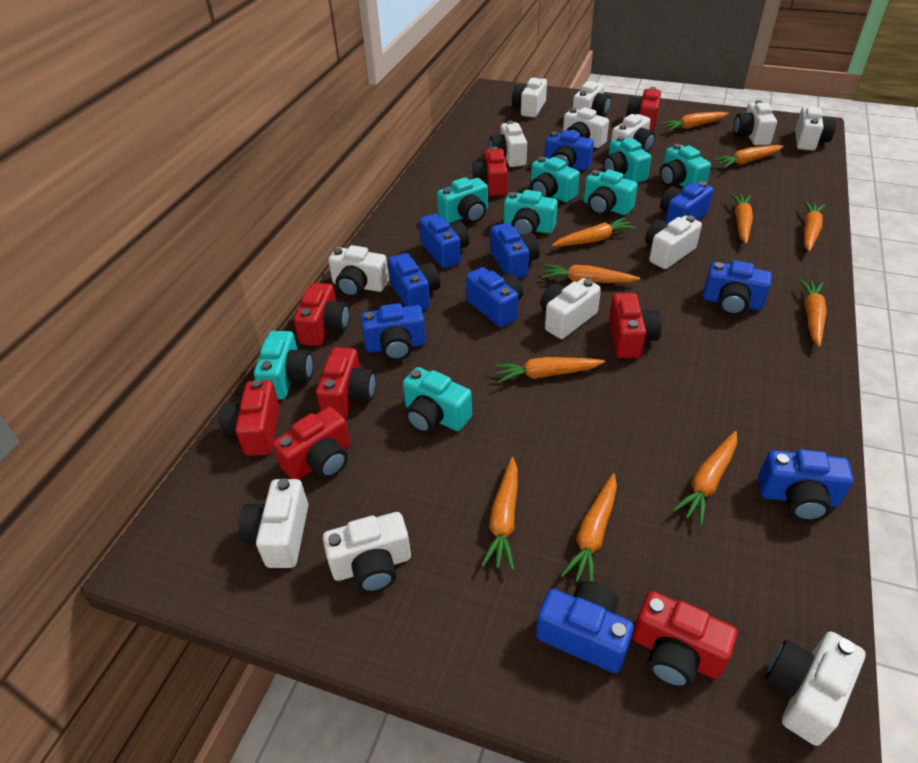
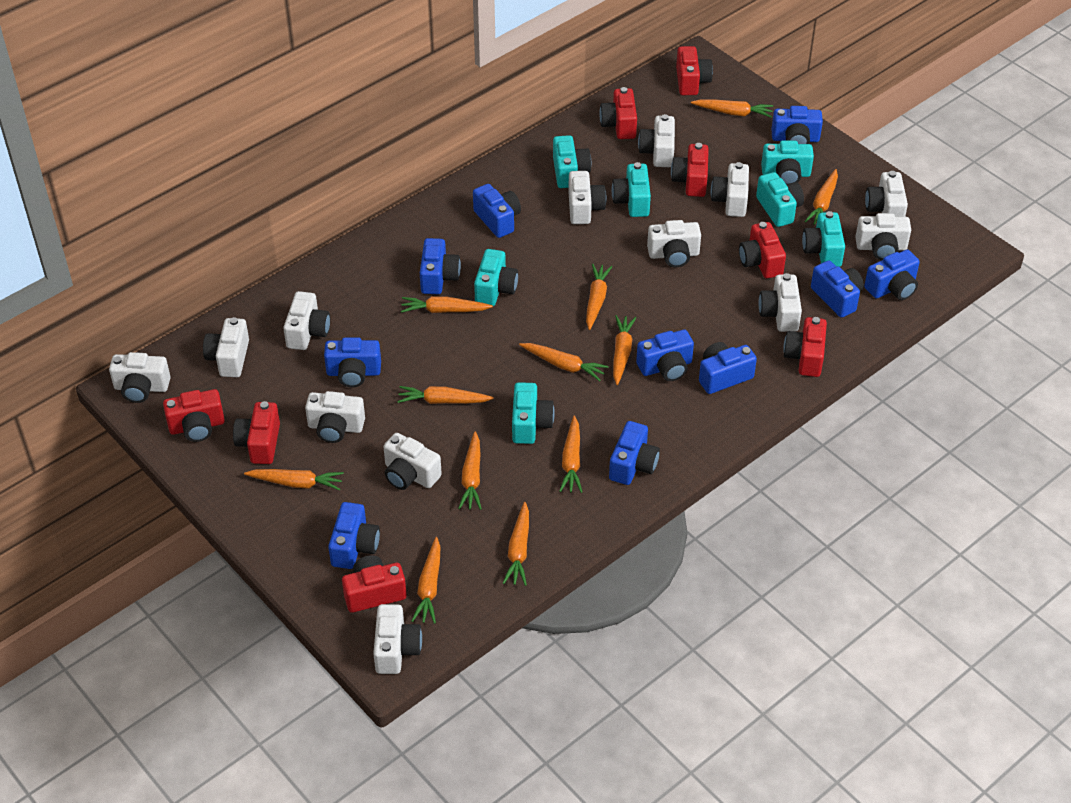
orange carrot: [481,457,518,570] [494,357,605,383] [541,264,640,283] [552,217,636,247] [561,473,617,582] [661,112,729,131] [673,431,737,525] [713,145,784,168] [730,193,753,244] [799,279,826,347] [804,201,825,252] = 11 -> [244,469,344,490] [397,386,494,404] [401,296,493,313] [412,537,440,624] [458,431,482,510] [503,502,529,586] [519,343,609,381] [559,416,582,493] [586,264,612,330] [613,315,636,385] [691,99,773,118] [804,169,838,225] = 12
turquoise camera: [254,331,313,399] [403,367,472,434] [437,177,488,223] [504,190,558,235] [531,157,580,203] [583,169,638,215] [603,136,651,183] [660,144,711,187] = 8 -> [474,249,518,306] [512,382,555,444] [553,135,591,188] [612,162,651,217] [756,172,804,227] [761,141,814,184] [802,211,845,267] = 7

